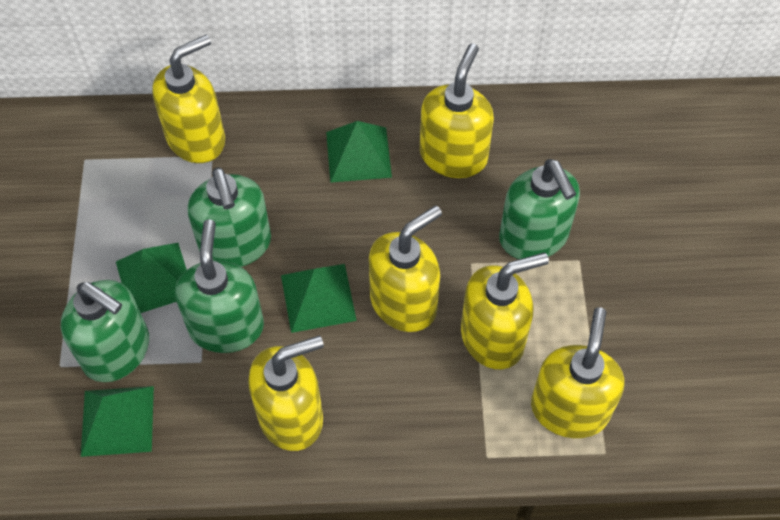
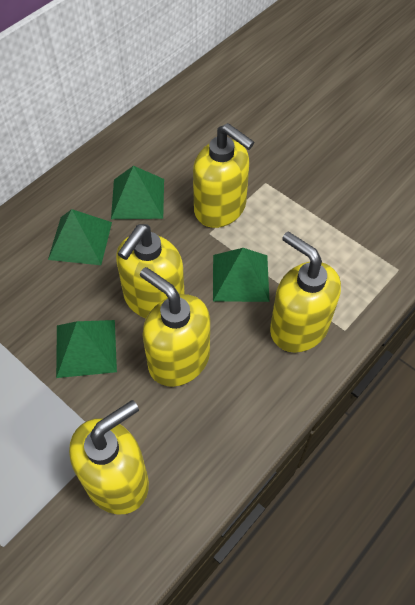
green soap dispenser: [61,280,149,382] [175,219,264,353] [188,168,271,267] [499,159,580,259] = 4 -> none = 0
yellow soap dispenser: [152,35,225,163] [248,336,324,451] [369,206,442,332] [420,44,494,178] [461,253,549,369] [531,307,624,438] = 6 -> [69,400,149,515] [116,224,185,318] [140,267,210,387] [193,123,254,228] [270,231,341,353] = 5

